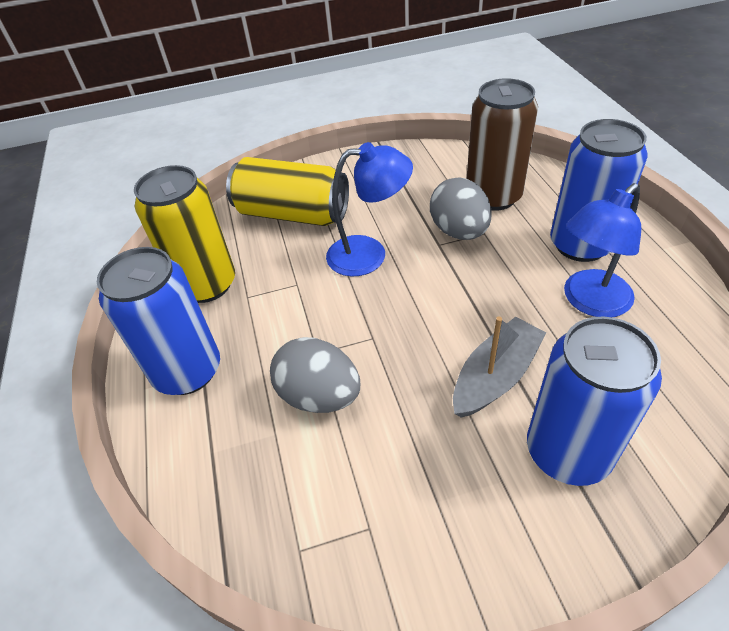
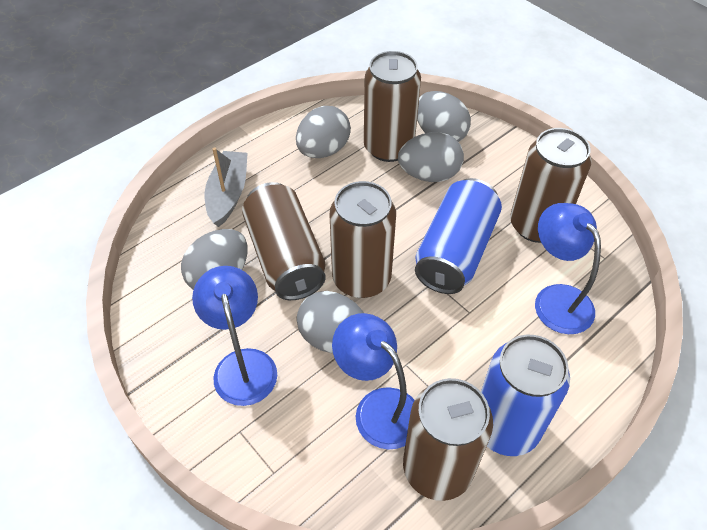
blue can: [97,247,220,395] [527,316,662,486] [550,119,647,262] = 3 -> [415,178,502,294] [481,335,570,456] = 2
blue lamp: [326,142,413,277] [564,183,641,317] = 2 -> [192,266,277,406] [332,313,415,450] [535,203,601,334] = 3
brown can: [467,78,538,211] = 1 -> [242,182,326,300] [329,181,396,298] [364,51,421,162] [403,378,493,501] [510,128,591,243] = 5
grey egg: [270,337,360,413] [430,177,492,240] = 2 -> [181,229,247,290] [296,106,351,158] [297,291,364,353] [398,132,464,182] [417,91,471,142] = 5
yellow can: [134,165,235,303] [226,157,349,226] = 2 -> none = 0

